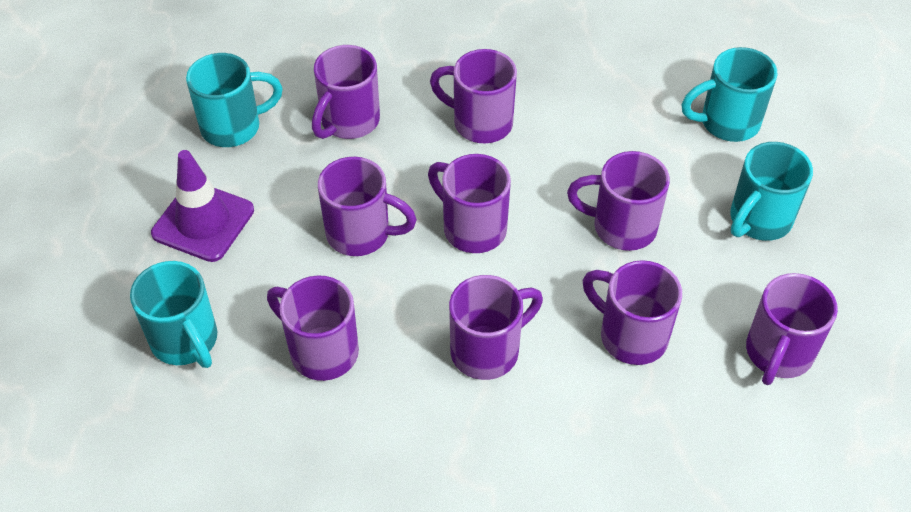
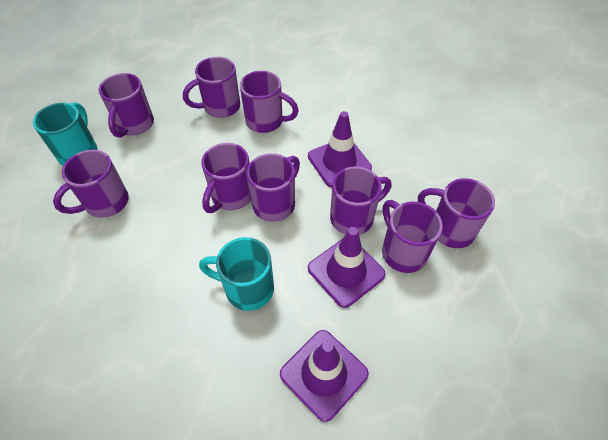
purple traffic cone: [151,150,254,262] = 1 -> [280,330,369,422] [308,111,372,187] [308,227,386,308] = 3
turquoise mug: [130,261,217,368] [186,53,283,147] [681,47,778,142] [730,142,813,241] = 4 -> [33,102,97,166] [199,237,274,311] = 2

